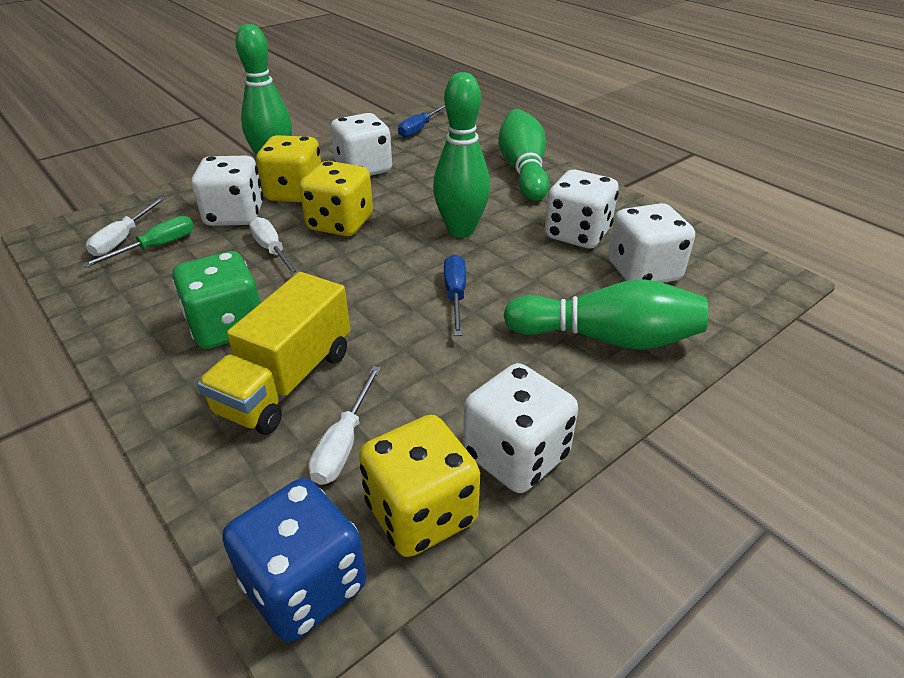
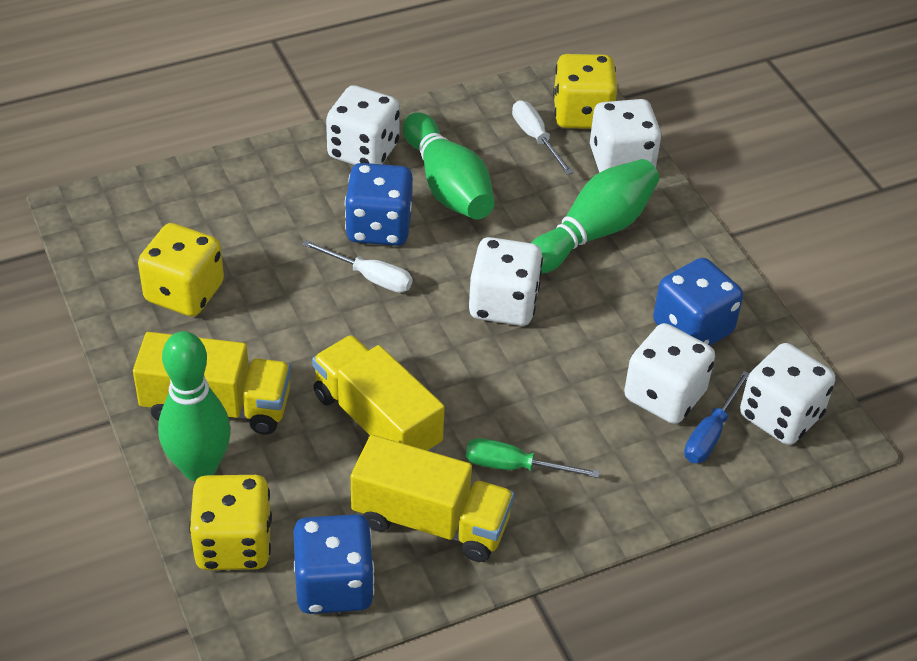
blue dice: [222,478,366,642] = 1 -> [294,514,374,614] [345,163,413,246] [653,258,743,345] = 3
blue screwdriver: [398,104,445,138] [444,254,466,336] = 2 -> [684,371,749,463] = 1
green bowling pin: [235,24,292,156] [433,72,490,238] [498,109,550,201] [503,279,708,350] = 4 -> [158,331,231,481] [403,112,494,219] [531,159,659,274] = 3
green dice: [172,251,260,349] = 1 -> none = 0
white screwdriver: [86,197,165,256] [249,217,298,276] [308,366,381,485] = 3 -> [302,240,412,292] [512,100,573,175] = 2
yellow truck: [197,272,350,435] = 1 -> [133,332,291,435] [312,335,445,452] [351,435,514,562] = 3

